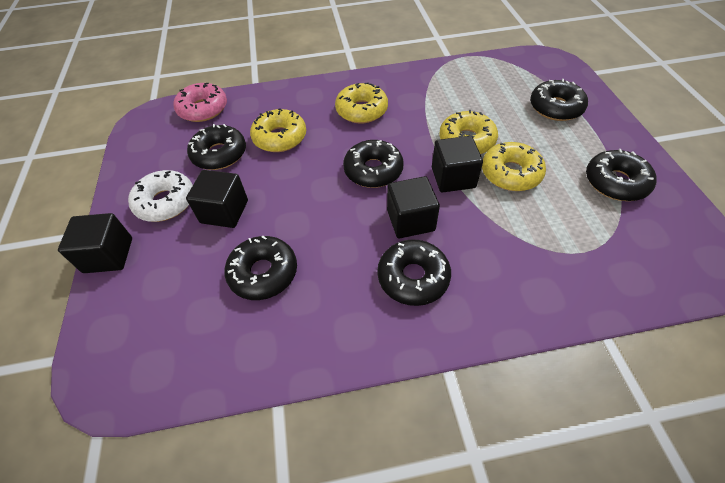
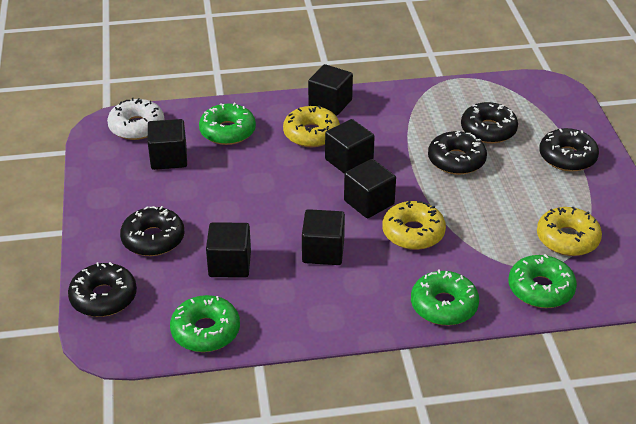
black cube: [58,213,132,273] [186,170,248,228] [387,176,440,238] [432,136,483,193] = 4 -> [148,119,187,170] [206,222,251,278] [302,209,345,265] [308,64,353,116] [325,119,375,174] [344,159,396,218] = 6
black donut: [187,124,246,170] [224,236,297,300] [343,140,404,188] [377,239,451,306] [530,79,588,121] [586,149,657,201] = 6 -> [68,262,137,317] [120,206,184,256] [428,131,487,175] [461,102,518,144] [539,128,599,172] = 5
green donut: none = 0 -> [170,295,240,352] [199,103,256,145] [411,269,479,326] [509,254,577,308] = 4
pink donut: [173,83,227,122] = 1 -> none = 0
yellow donut: [250,108,306,152] [335,82,388,123] [439,110,498,154] [482,142,546,191] = 4 -> [283,105,340,147] [382,201,446,250] [537,207,602,256] = 3

